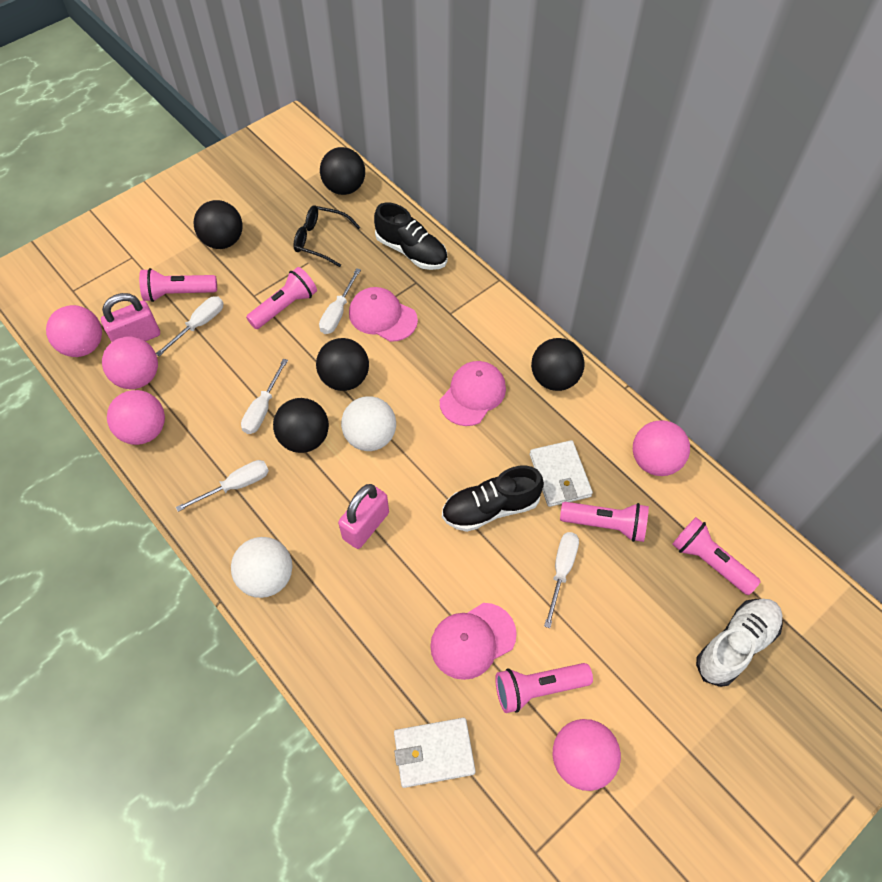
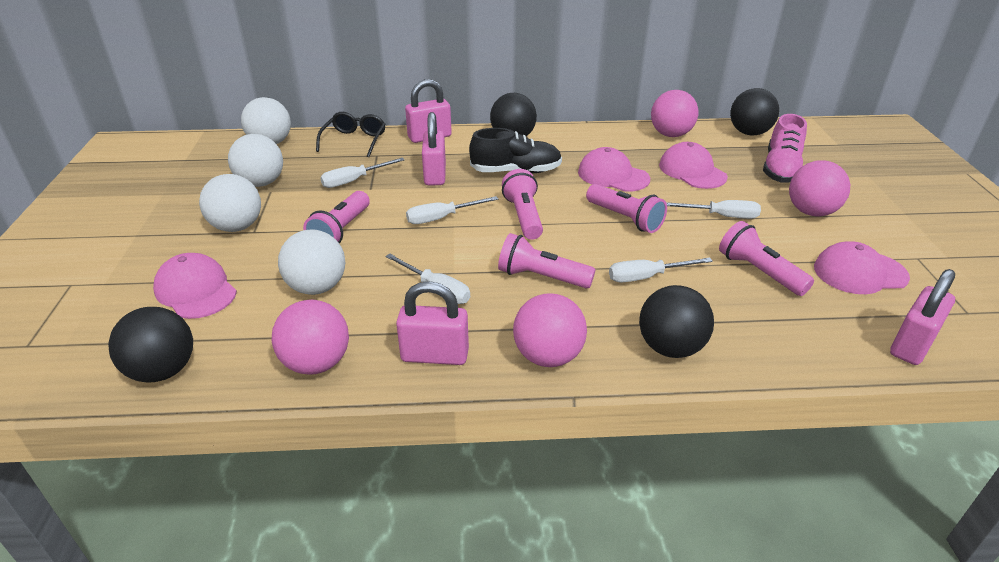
black ball: [193,200,242,249] [273,398,329,453] [316,338,369,391] [320,147,365,195] [531,338,585,391] = 5 -> [108,307,193,383] [490,93,537,136] [639,285,714,358] [730,88,779,135] = 4
black shoe: [374,202,447,270] [442,466,544,532] = 2 -> [469,128,562,173] = 1
pink ball: [46,305,102,357] [102,336,158,389] [107,390,165,445] [553,719,621,791] [633,420,690,476] = 5 -> [272,300,349,375] [513,293,587,367] [651,90,698,137] [789,160,850,216] = 4
pink cap: [349,287,418,342] [430,603,517,680] [440,361,506,426] = 3 -> [153,253,237,319] [578,147,650,192] [659,142,728,189] [814,241,910,294] = 4
pink padlock: [101,293,160,342] [338,484,389,549] = 2 -> [396,281,469,365] [405,79,452,143] [422,112,446,186] [890,269,955,365] = 4
pink shoe: none = 0 -> [763,114,807,183] = 1
white ball: [231,537,292,598] [341,396,396,451] = 2 -> [199,174,261,232] [228,134,283,187] [241,97,291,144] [278,230,346,295] = 4
white shoe: [696,599,783,687] = 1 -> none = 0
white wallet: [394,718,476,788] [530,440,593,507] = 2 -> none = 0

